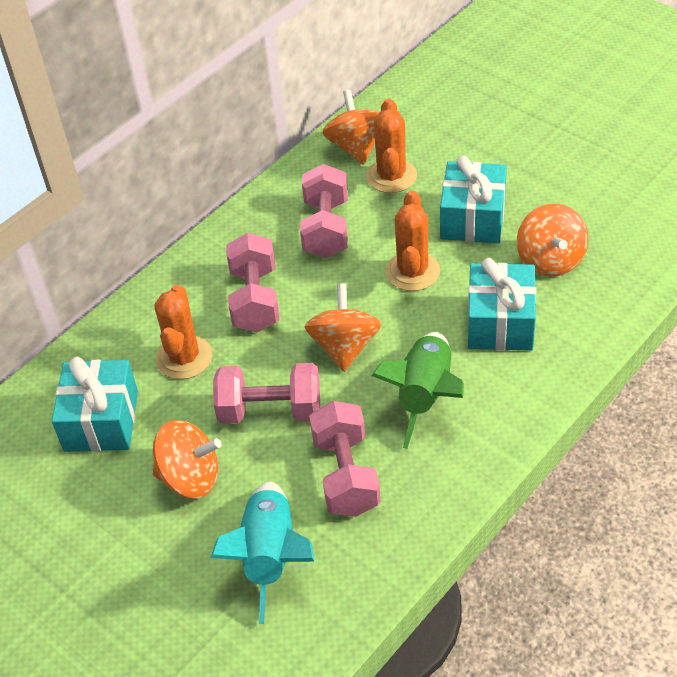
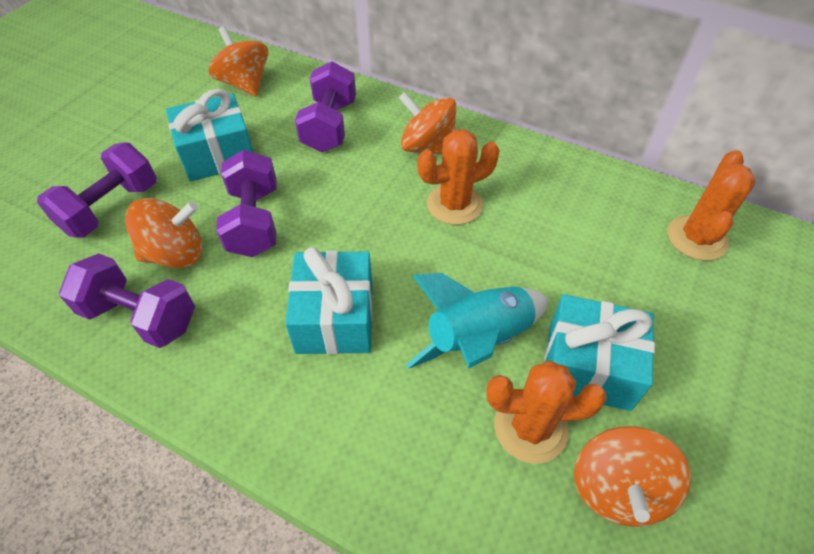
green rocket: [372,332,464,449] = 1 -> none = 0
pink dumbbell: [213,363,320,424] [226,233,279,332] [300,164,348,258] [309,401,381,517] = 4 -> none = 0
purple dumbbell: none = 0 -> [37,142,157,237] [59,253,195,348] [216,150,276,257] [295,61,356,152] = 4

